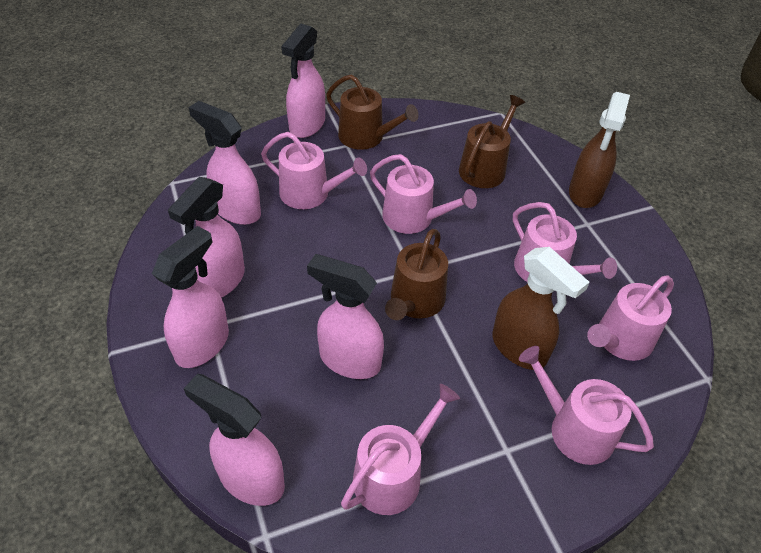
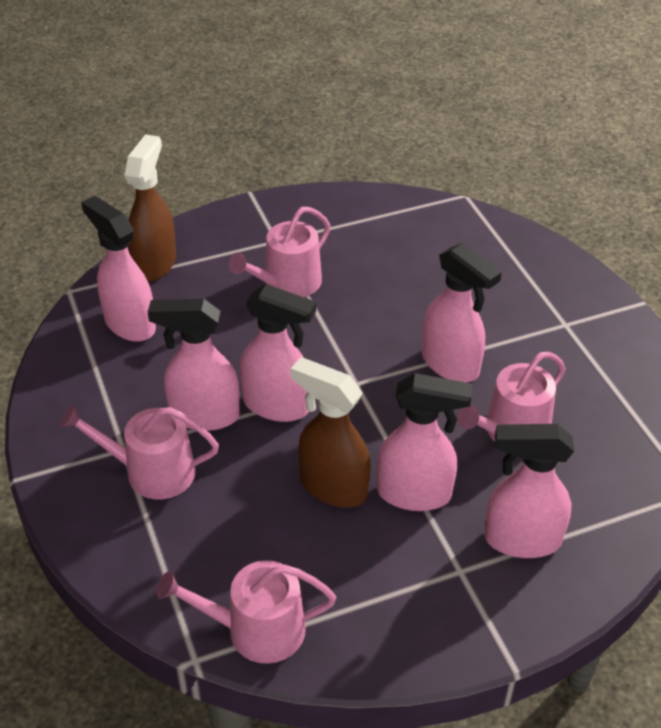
brown watering can: [326,74,418,150] [385,229,448,320] [459,95,525,188] = 3 -> none = 0
pink watering can: [261,132,367,209] [341,384,460,515] [370,154,477,234] [513,202,617,282] [519,346,654,465] [587,276,674,361] = 6 -> [60,405,219,500] [157,560,336,664] [229,207,330,297] [457,352,565,441] = 4

